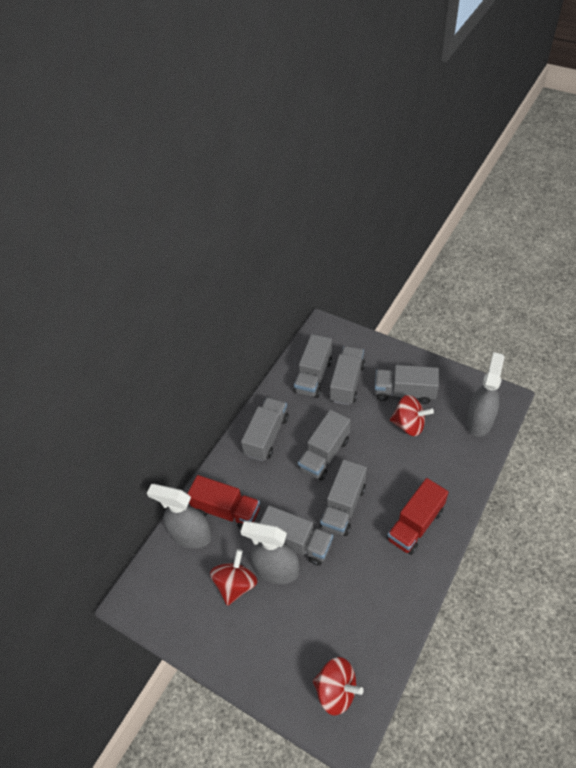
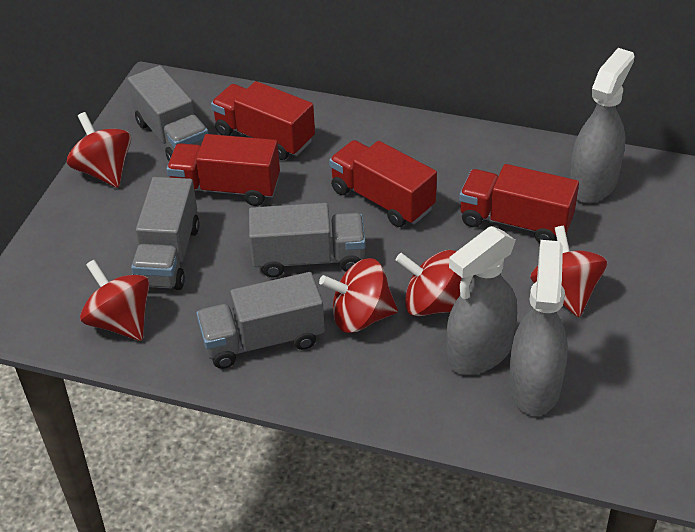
grey truck: [241,397,289,461] [260,505,333,566] [294,334,332,398] [298,410,350,481] [320,459,367,536] [330,346,365,405] [375,365,439,404] = 7 -> [128,66,208,161] [131,177,200,290] [196,272,325,369] [249,203,366,278] = 4
red spinning top: [210,549,257,606] [313,657,364,715] [390,395,434,436] = 3 -> [67,112,131,188] [80,260,150,341] [319,258,398,333] [396,250,462,316] [530,226,608,317] = 5
red truck: [187,475,260,529] [387,478,449,555] = 2 -> [167,134,280,206] [211,81,315,160] [329,140,437,227] [459,164,579,243] = 4

